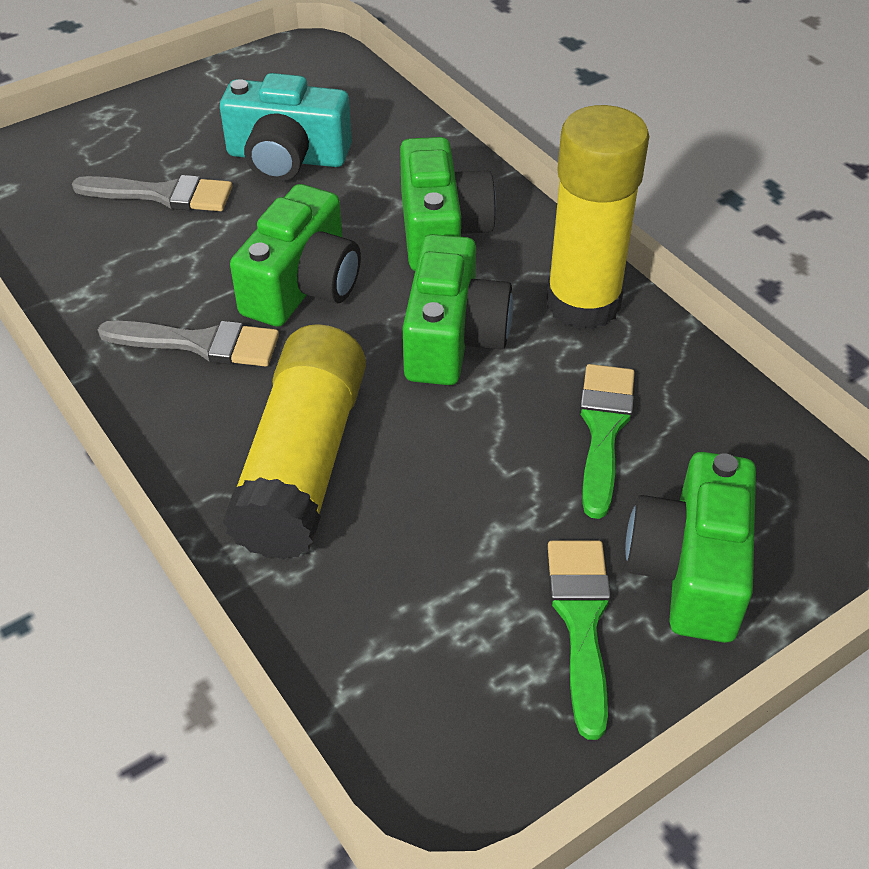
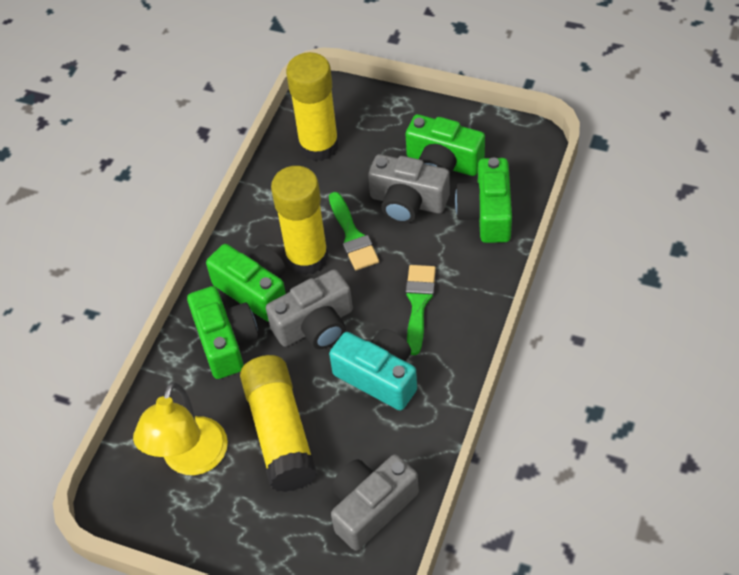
grey brush: [72,175,232,211] [98,320,279,367] = 2 -> none = 0
grey camera: none = 0 -> [266,269,353,349] [331,454,419,551] [368,154,450,224] = 3
yellow glue stick: [223,324,366,560] [547,105,649,329] = 2 -> [240,355,318,492] [271,166,329,275] [286,52,339,161] = 3
yellow lamp: none = 0 -> [133,382,228,475] = 1

